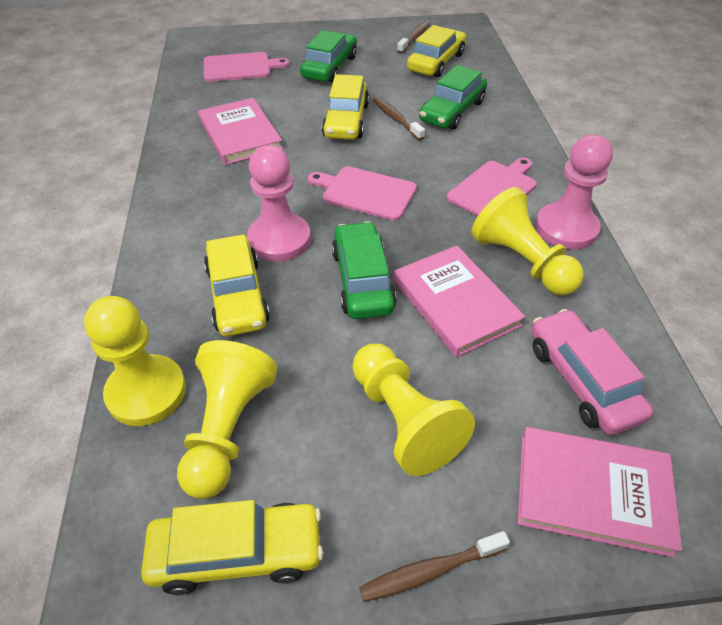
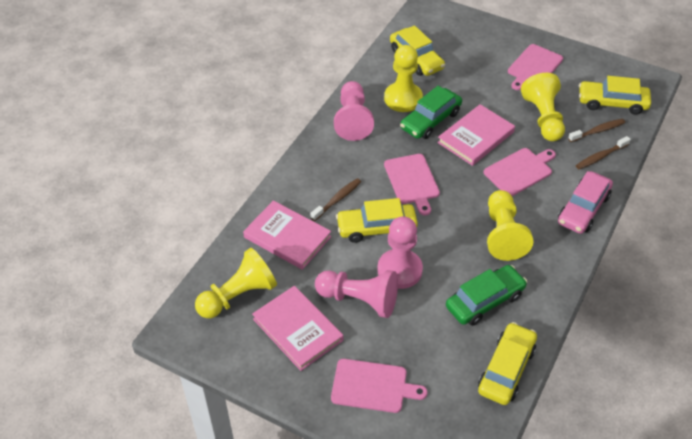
green car: [300,30,357,83] [332,222,396,319] [419,65,487,130] = 3 -> [400,86,462,139] [446,265,527,326] = 2
pink cutting board: [204,52,290,82] [308,166,417,221] [447,157,537,217] = 3 -> [331,359,427,413] [384,154,440,215] [484,148,556,196] [508,44,563,90] = 4
pink pawn: [247,145,311,262] [535,134,613,250] = 2 -> [315,270,398,318] [334,81,374,141] [377,216,423,289] = 3

